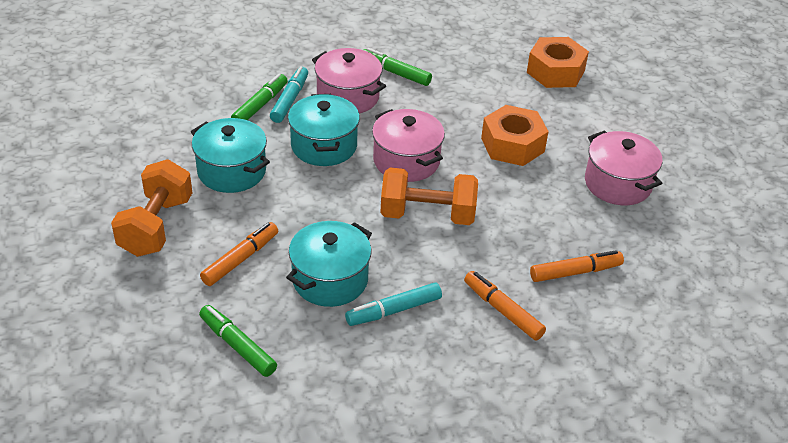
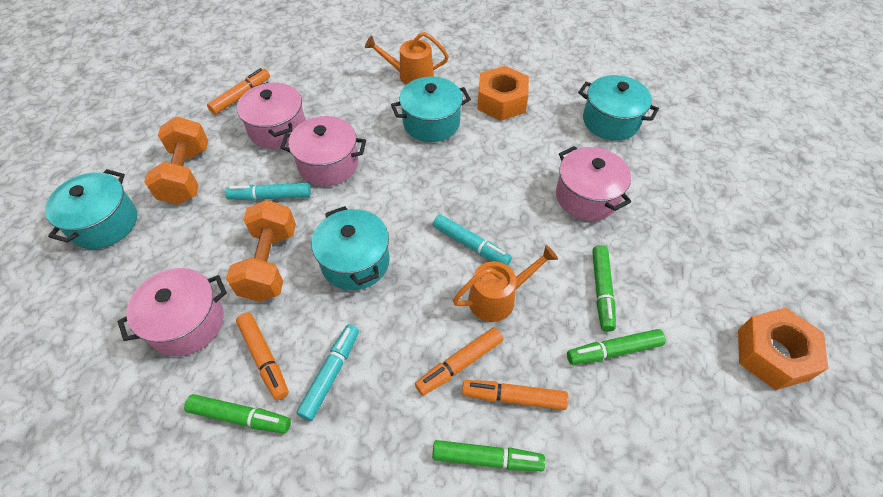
green marker: [199,305,277,377] [231,74,288,120] [363,48,432,86] = 3 -> [184,394,291,434] [432,440,545,471] [567,329,666,365] [592,245,616,332] = 4
orange marker: [200,222,278,286] [464,271,546,341] [530,250,624,282] = 3 -> [207,68,270,115] [236,312,289,400] [415,327,503,396] [462,380,568,410] = 4
orange watering can: none = 0 -> [365,32,449,85] [453,245,558,322] = 2
pink pot: [312,48,386,114] [372,109,445,182] [585,130,662,205] = 3 -> [118,268,227,356] [237,82,306,149] [280,116,366,186] [556,146,631,221] = 4
turquoise marker: [270,66,308,123] [345,282,442,326] = 2 -> [225,183,311,200] [296,324,359,421] [433,214,512,265] = 3
turquoise pot: [191,118,270,193] [286,221,372,307] [288,94,360,166] = 3 -> [45,169,137,249] [311,206,390,290] [391,77,471,142] [578,75,659,141] = 4

